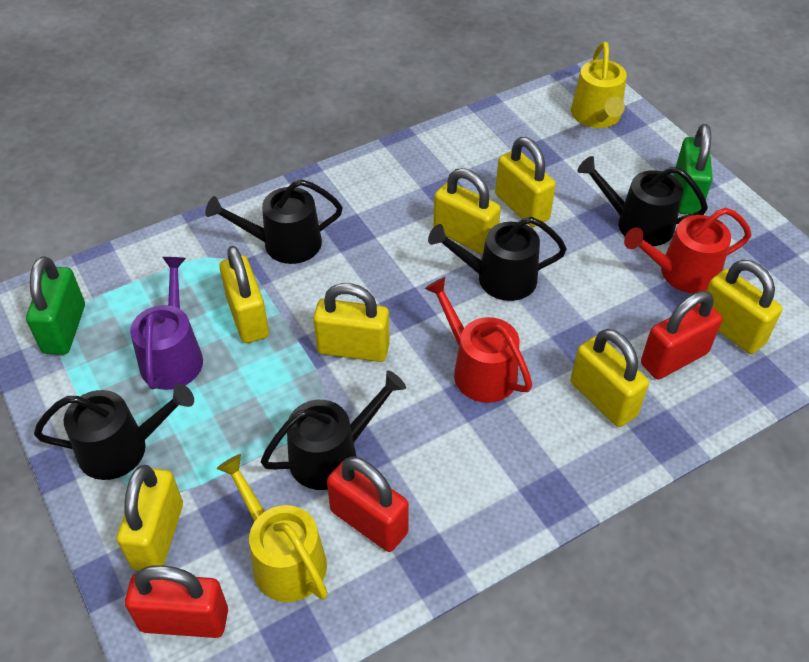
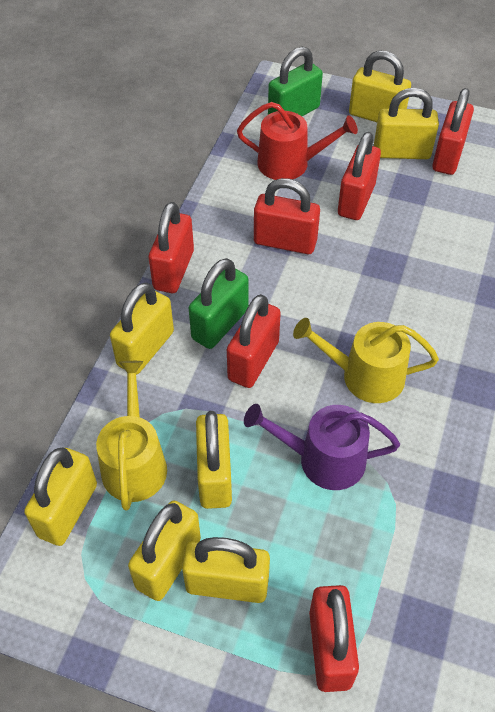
black watering can: [34,384,194,480] [205,179,343,264] [261,371,406,490] [428,217,567,301] [577,156,708,246] = 5 -> none = 0
red padlock: [125,565,228,638] [327,456,409,552] [641,291,722,379] = 3 -> [149,202,194,293] [227,294,281,388] [254,178,320,254] [309,585,359,692] [338,132,381,220] [432,88,474,175] = 6
red watering can: [425,277,532,403] [624,208,751,294] = 2 -> [237,102,358,180] = 1

